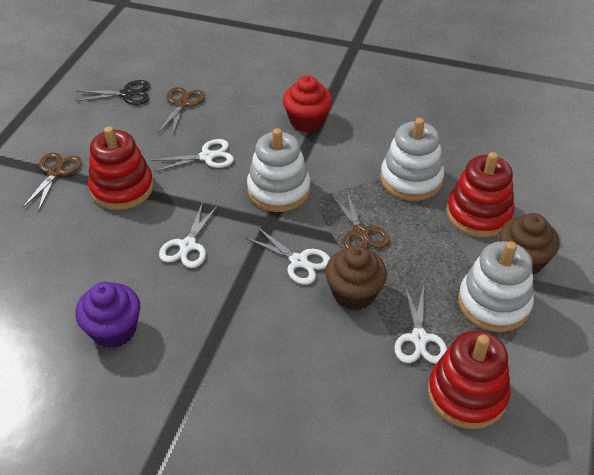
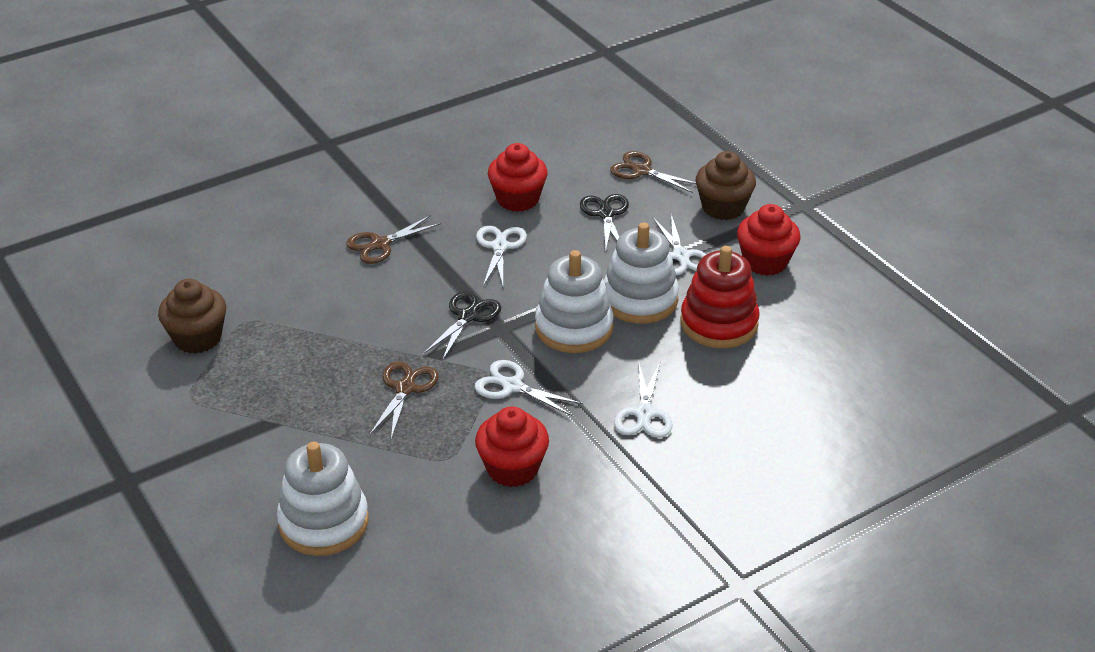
black scissors: [76,80,150,105] = 1 -> [424,291,501,361] [580,194,629,251] = 2
purple cupcake: [75,282,140,348] = 1 -> none = 0
red cupcake: [283,75,332,132] = 1 -> [475,406,549,487] [488,143,548,212] [737,204,801,276] = 3
red stacking toy: [88,126,154,210] [428,330,511,429] [446,152,514,237] = 3 -> [680,246,760,348] = 1

